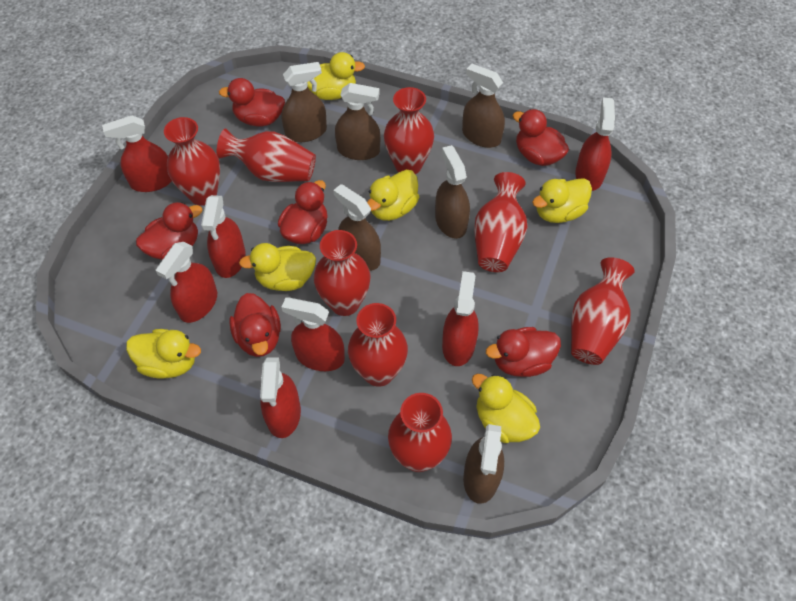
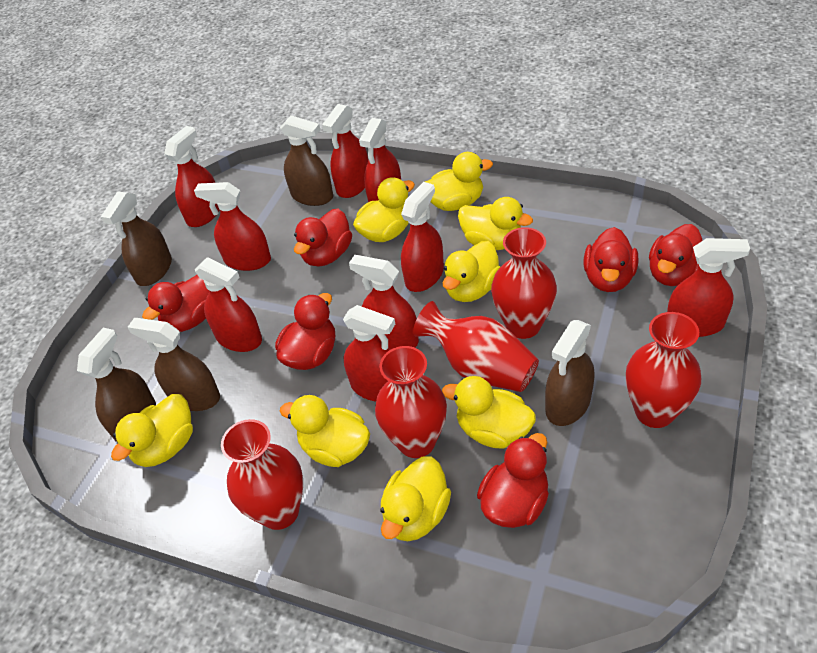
brown spray bottle: [281,62,327,142] [333,184,381,271] [335,83,380,160] [435,145,470,239] [462,64,505,148] [463,424,504,504] = 6 -> [77,328,156,442] [101,191,172,286] [127,318,220,411] [280,116,333,206] [545,320,594,426] = 5
red spray bottle: [102,116,172,192] [156,242,217,323] [201,195,246,278] [260,357,301,438] [281,297,345,371] [442,271,479,366] [575,97,615,191] = 7 -> [164,126,220,227] [194,182,271,271] [195,257,262,352] [322,104,368,198] [343,305,395,401] [349,255,419,349] [359,118,401,202] [401,182,444,292] [667,238,750,337] = 9
red vase: [164,117,220,206] [217,128,316,182] [314,230,371,316] [348,303,408,387] [384,87,434,174] [388,393,452,472] [474,172,527,272] [571,257,635,365] = 8 -> [221,419,303,530] [375,346,447,458] [413,301,539,392] [491,227,557,339] [626,312,701,428] = 5
yellow duck: [126,329,201,379] [239,243,316,291] [307,52,365,100] [367,170,419,221] [472,374,540,443] [532,178,592,223] = 6 -> [111,394,193,467] [280,395,370,467] [353,177,415,242] [380,456,451,541] [425,152,493,211] [442,376,536,449] [443,241,500,302] [458,197,533,250] = 8

